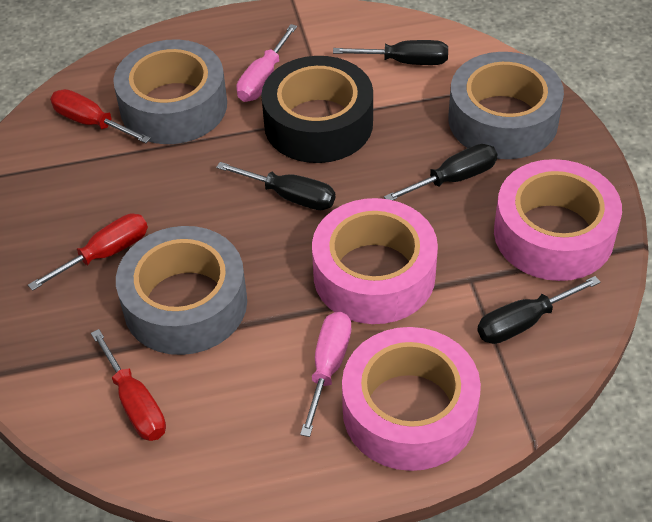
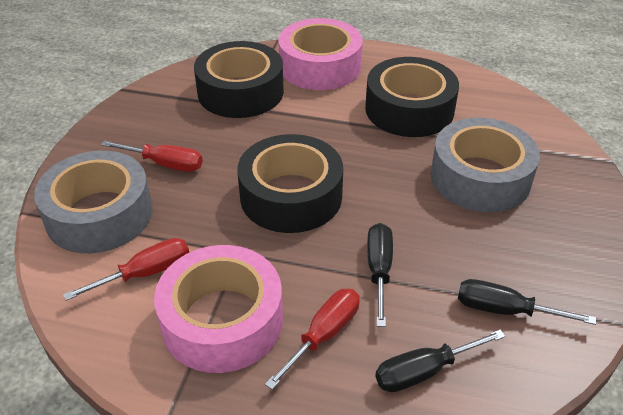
black screwdriver: [216,162,335,210] [333,40,448,65] [384,144,497,200] [477,276,600,344] = 4 -> [367,223,393,327] [375,329,506,392] [458,279,596,325] = 3
black tape: [261,56,373,163] = 1 -> [194,41,284,118] [237,134,343,233] [365,57,459,137] = 3
grey tape: [113,39,227,144] [116,226,247,355] [448,52,564,159] = 3 -> [34,151,152,253] [431,118,540,212] = 2
pink screwdriver: [236,24,297,102] [300,312,351,437] = 2 -> none = 0
pink tape: [312,198,438,324] [342,327,481,471] [494,159,622,281] = 3 -> [154,245,283,373] [278,18,363,90] = 2

